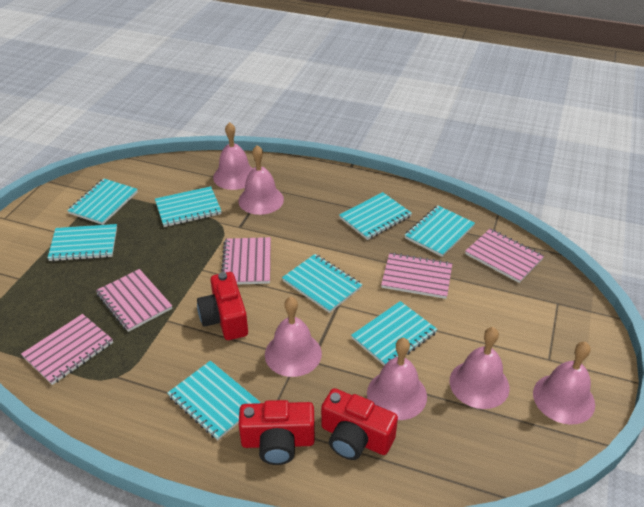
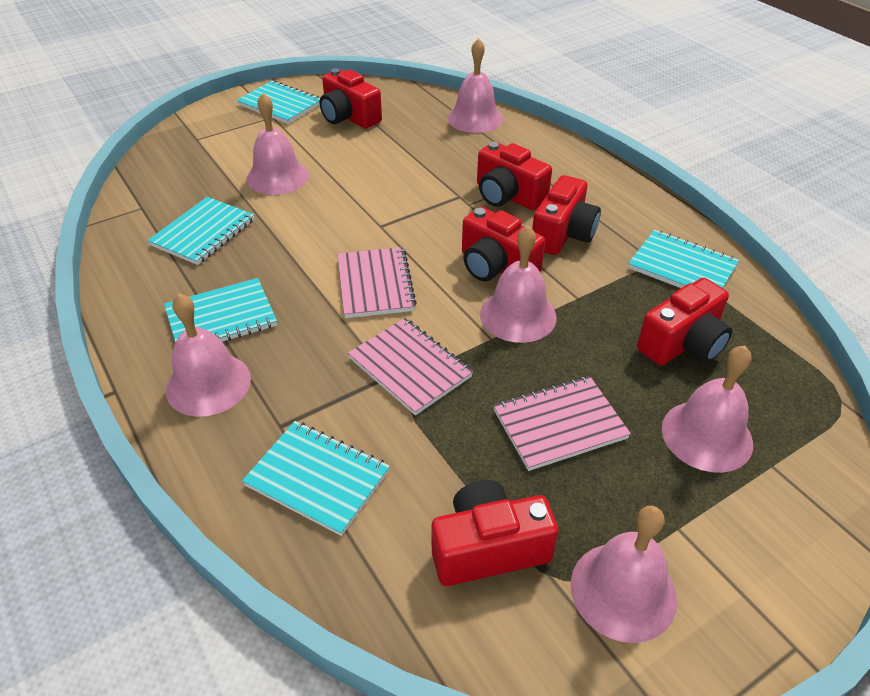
pink notebook: [21,314,113,385] [96,269,172,332] [221,237,271,285] [381,253,452,299] [465,229,544,283] = 5 -> [337,247,417,318] [348,318,473,415] [493,376,631,471] = 3
red camera: [197,272,248,340] [239,400,315,465] [321,388,398,460] = 3 -> [319,68,382,129] [431,480,559,586] [462,207,545,282] [477,142,552,210] [532,175,601,255] [637,278,732,366] = 6
turquoise notebook: [48,224,117,261] [67,179,138,225] [155,186,221,227] [167,361,261,440] [282,254,363,313] [339,192,412,240] [351,301,437,365] [405,206,475,257] = 8 -> [148,197,254,265] [164,278,277,343] [237,81,320,124] [242,421,390,536] [628,230,739,288] = 5

